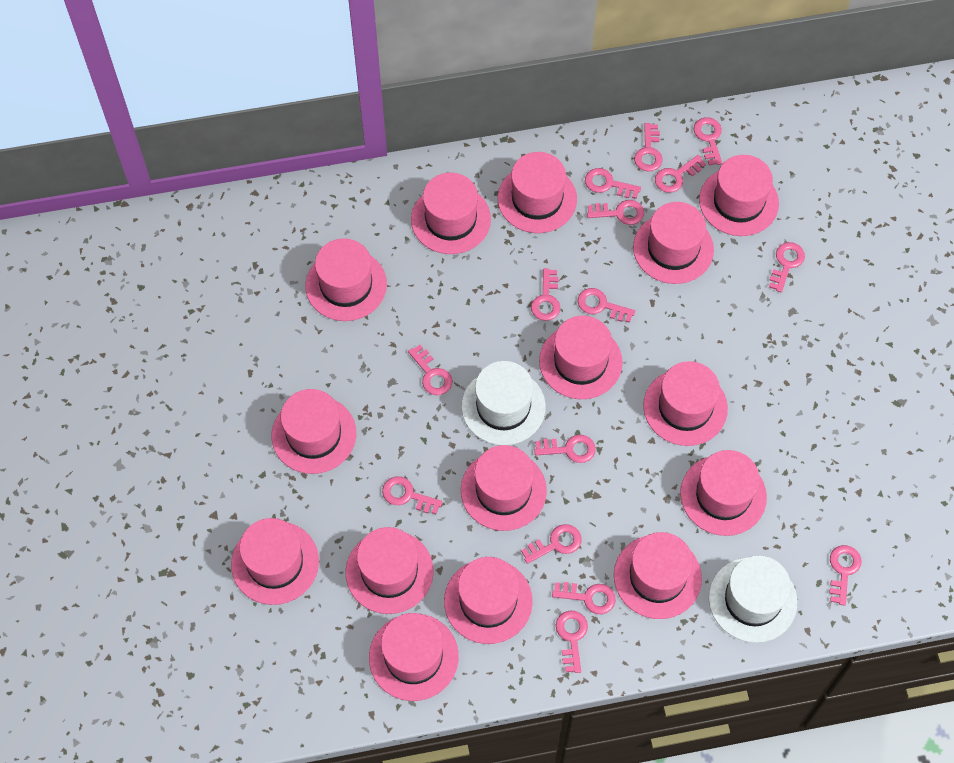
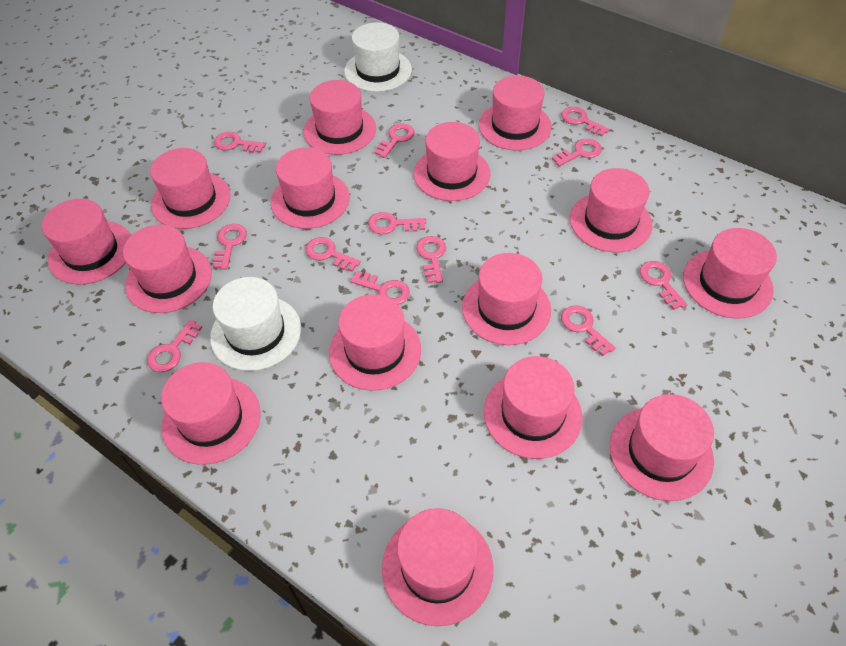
pink key: [382,476,443,514] [408,345,452,395] [521,524,582,564] [531,268,560,321] [534,435,596,463] [552,582,616,614] [556,611,588,673] [577,288,635,323] [585,168,641,199] [587,200,644,225] [634,123,663,172] [655,155,706,193] [694,117,722,166] [769,242,805,292] [829,545,862,606] = 15 -> [147,320,203,372] [213,224,247,270] [214,132,266,153] [306,237,361,272] [350,271,410,305] [368,212,426,234] [374,123,415,158] [416,236,446,283] [552,139,602,167] [561,107,610,137] [561,305,615,356] [640,261,687,310] = 12

